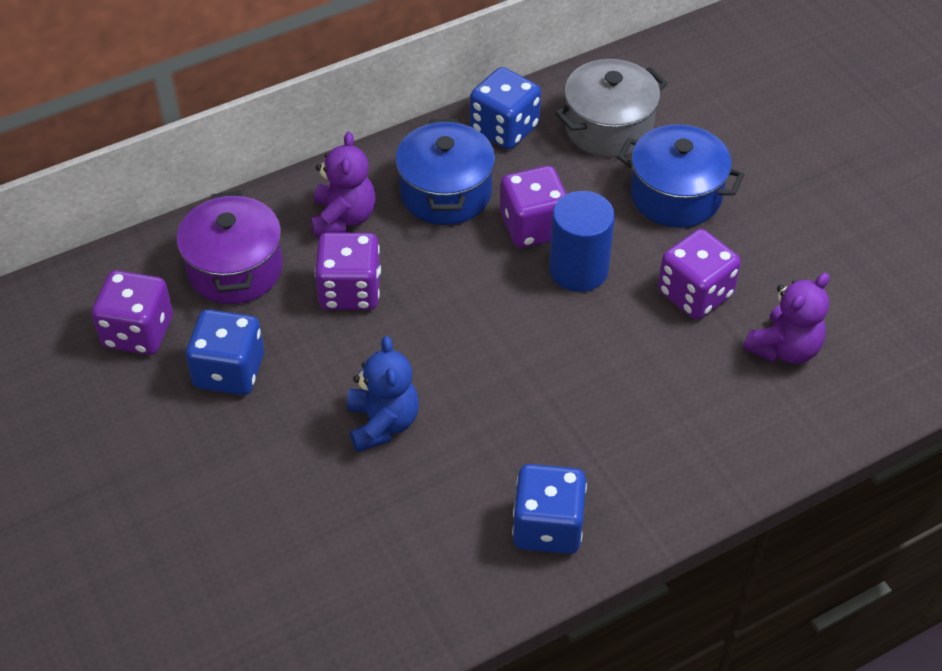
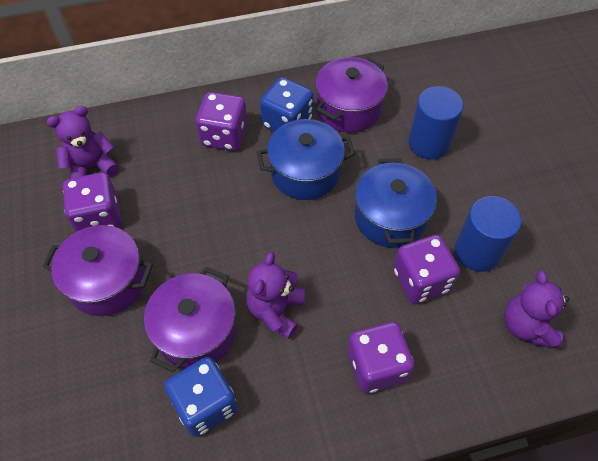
blue cylinder: [549,191,615,292] = 1 -> [408,86,464,160] [455,196,521,272] = 2
blue dice: [186,309,264,395] [470,67,541,149] [512,464,587,554] = 3 -> [164,357,238,437] [260,77,313,132] = 2
blue teddy bear: [347,336,419,452] = 1 -> none = 0
grey pot: [555,59,667,158] = 1 -> none = 0
purple pot: [176,191,283,304] = 1 -> [42,225,153,316] [144,267,236,373] [315,57,388,132] = 3
purple teddy bear: [311,132,376,238] [743,273,830,364] = 2 -> [47,106,119,178] [246,252,305,339] [504,270,569,348] = 3

